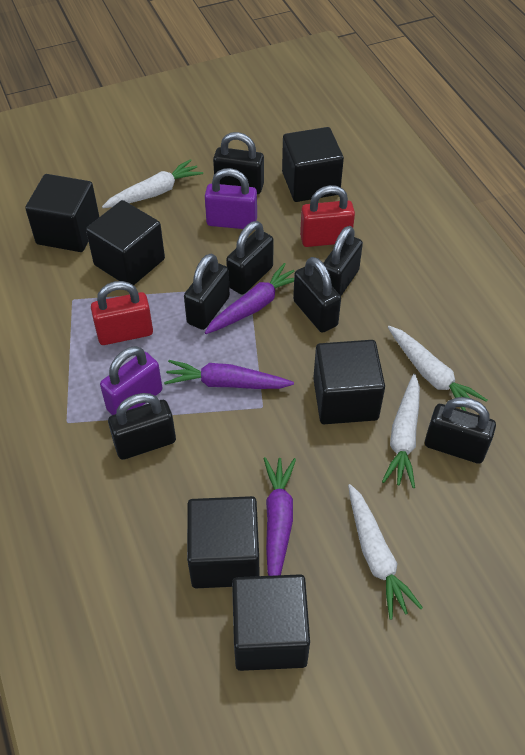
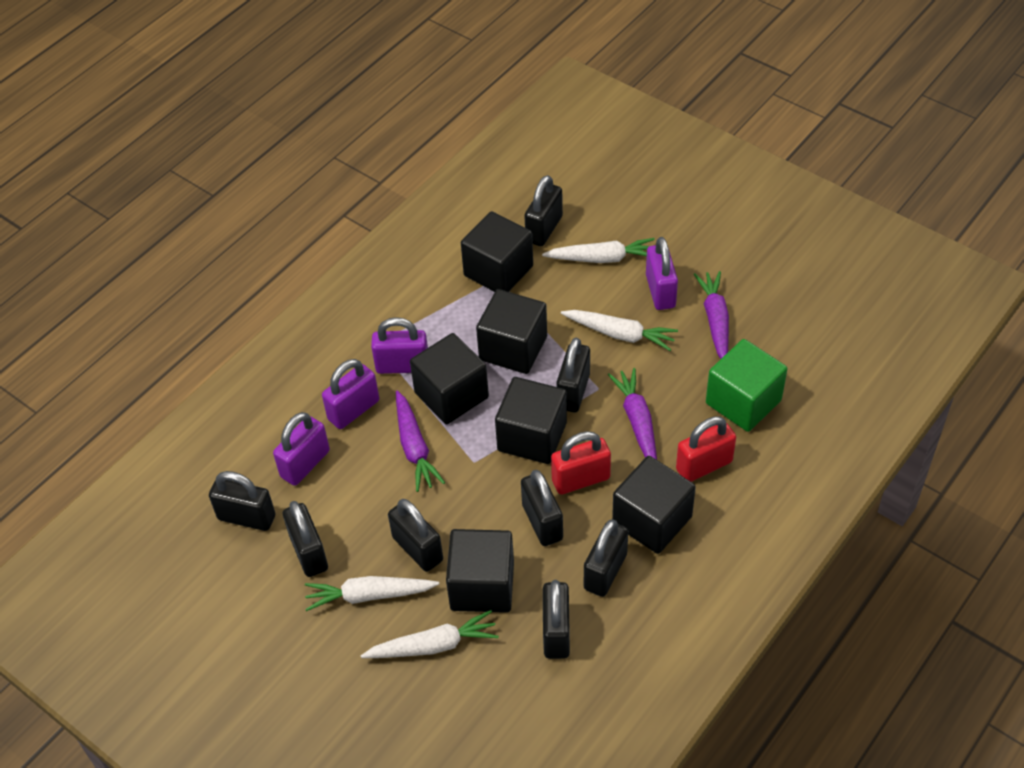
black padlock: [108,393,176,460] [184,254,230,330] [213,132,264,194] [226,221,274,295] [293,257,341,333] [323,226,363,296] [425,397,496,464] = 7 -> [209,471,275,531] [283,501,328,577] [388,499,443,572] [521,470,563,546] [524,175,563,246] [543,580,570,659] [557,338,590,412] [584,519,628,597] = 8
green cube: none = 0 -> [706,339,787,432] = 1
purple padlock: [100,346,162,415] [205,168,257,229] = 2 -> [273,412,330,486] [322,359,379,429] [371,317,428,374] [646,237,678,310] = 4

